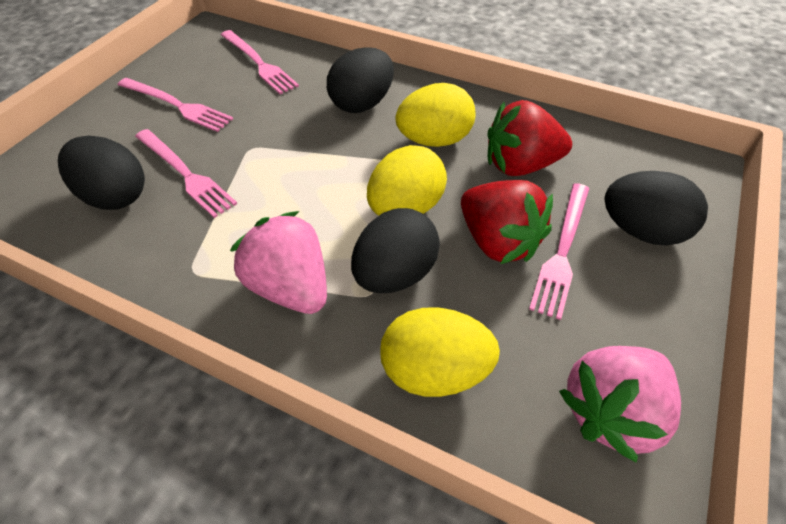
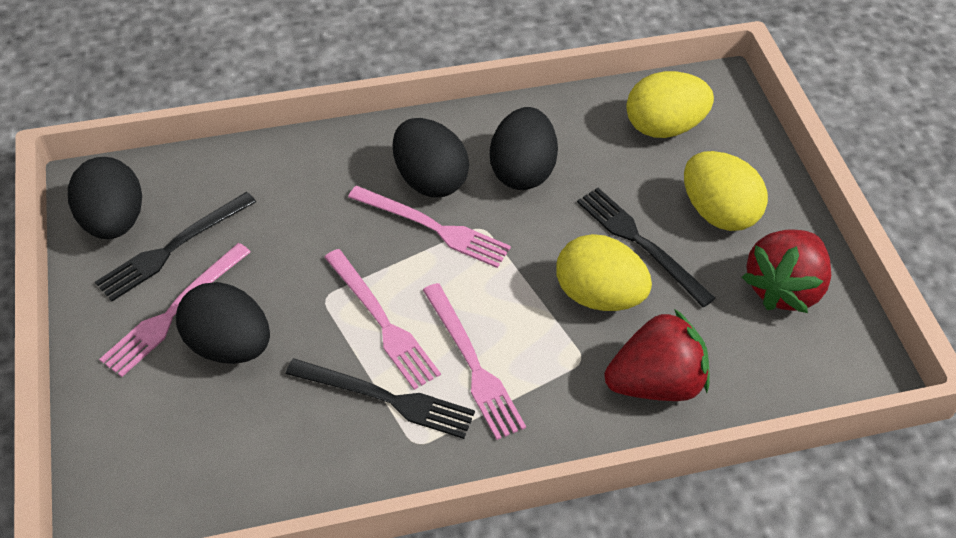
black fork: none = 0 -> [95,192,256,301] [286,358,475,439] [577,188,715,307] = 3
pink strawberry: [230,211,327,314] [559,346,681,463] = 2 -> none = 0

